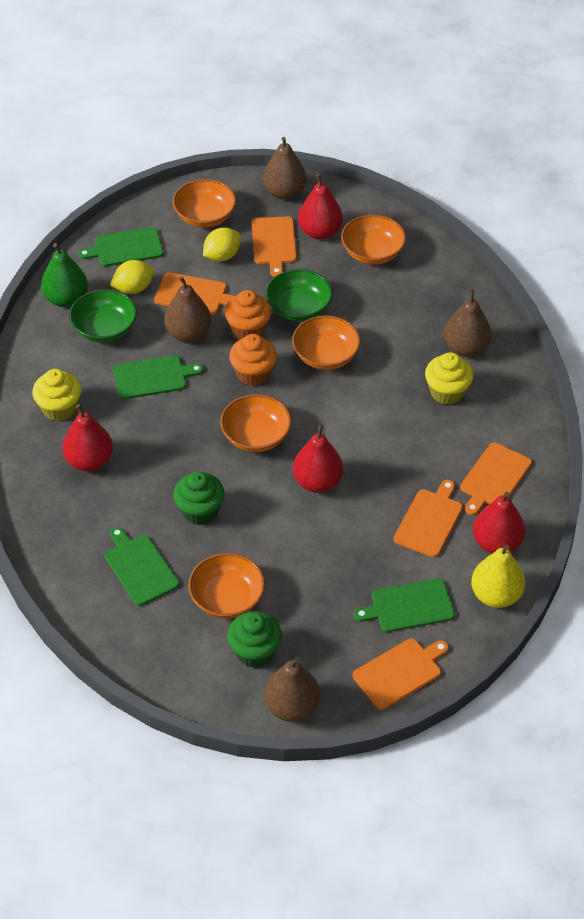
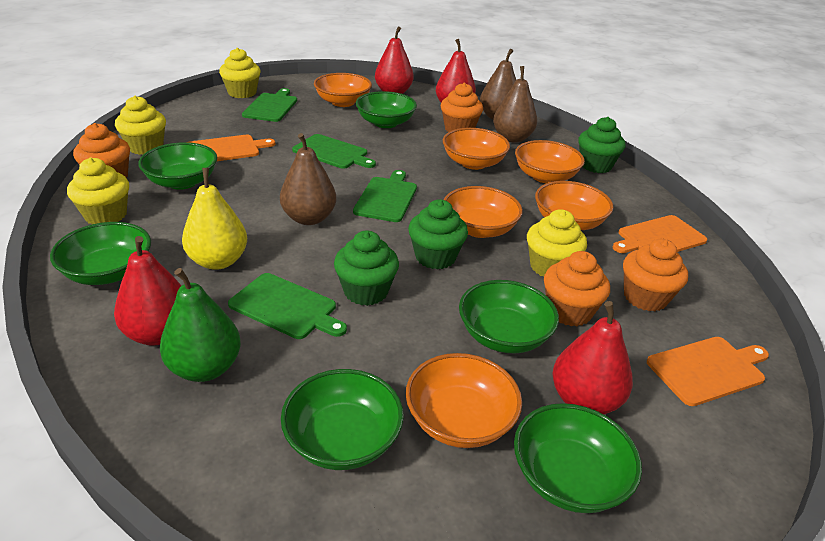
brown pear: [164,276,212,342] [263,137,307,200] [264,657,320,722] [444,289,492,357] = 4 -> [280,133,336,225] [480,49,516,120] [493,66,537,143] = 3
green bowl: [69,289,137,343] [266,269,333,321] = 2 -> [50,222,151,285] [138,142,217,190] [281,369,404,470] [356,91,417,128] [459,280,559,353] [514,403,642,513] = 6
green cupcake: [173,471,225,525] [227,611,282,668] = 2 -> [334,230,399,306] [408,199,468,269] [578,117,625,173] = 3
orange bowl: [173,179,236,228] [188,553,265,619] [220,394,291,452] [292,315,360,370] [341,215,406,265] = 5 -> [314,73,372,107] [406,353,522,448] [443,128,510,170] [444,186,523,238] [515,140,585,183] [535,181,614,230] = 6
orange cupcake: [225,290,271,339] [229,334,277,386] = 2 -> [73,123,130,178] [441,83,483,132] [544,251,610,326] [623,239,688,311] = 4
orange cutting board: [154,272,235,314] [252,216,297,277] [353,639,449,710] [394,480,463,557] [460,442,532,515] = 5 -> [188,135,276,161] [613,215,708,253] [647,337,769,406] = 3
yellow cupcake: [32,369,81,421] [425,352,473,405] = 2 -> [67,158,129,224] [115,96,166,155] [219,48,260,98] [527,209,587,277] = 4
yellow lemon: [110,260,154,294] [203,227,241,262] = 2 -> none = 0

